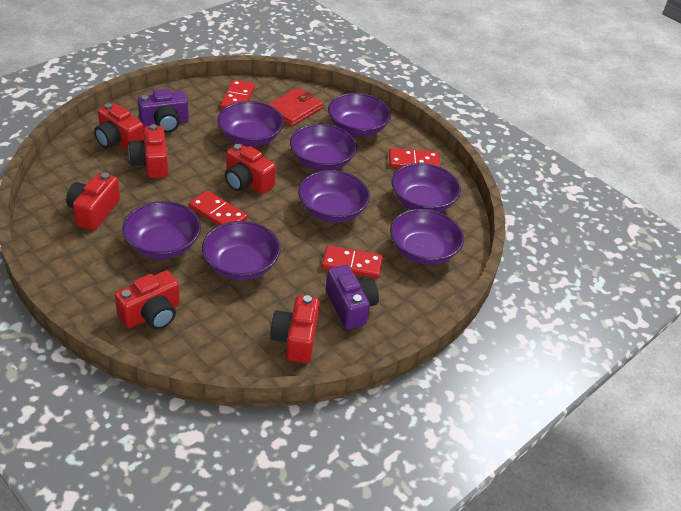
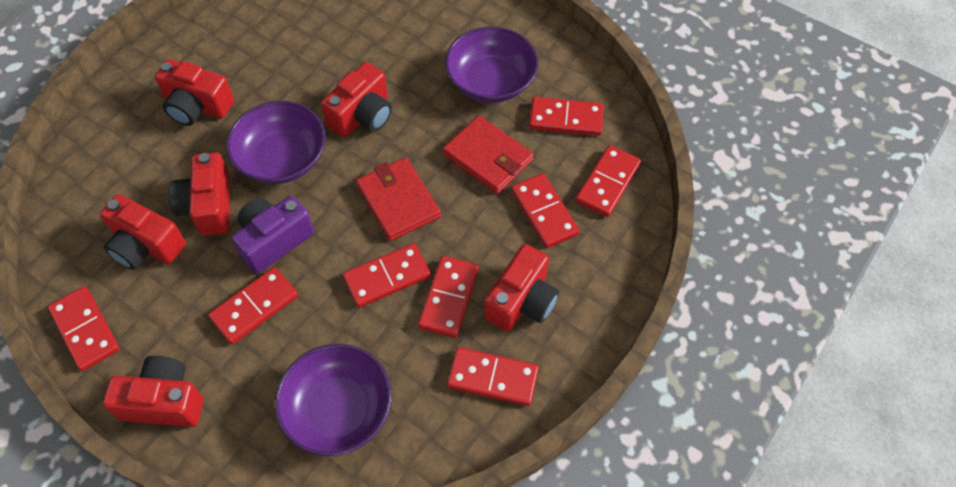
purple bowl: [122,201,201,259] [202,221,281,280] [218,101,284,146] [290,124,357,171] [298,170,370,223] [328,93,391,136] [390,209,464,265] [392,163,461,212] = 8 -> [226,101,326,184] [275,344,392,456] [445,27,538,103] = 3
purple camera: [138,89,189,133] [326,265,379,330] = 2 -> [231,196,314,274] = 1
red domino: [189,190,248,226] [220,80,255,109] [322,245,383,278] [389,148,440,168] = 4 -> [48,286,120,371] [208,267,298,345] [343,243,431,308] [418,256,479,338] [447,347,539,406] [511,173,579,248] [529,97,604,136] [575,145,641,217] = 8
red wallet: [268,88,323,126] = 1 -> [356,157,441,241] [443,116,534,194] = 2

